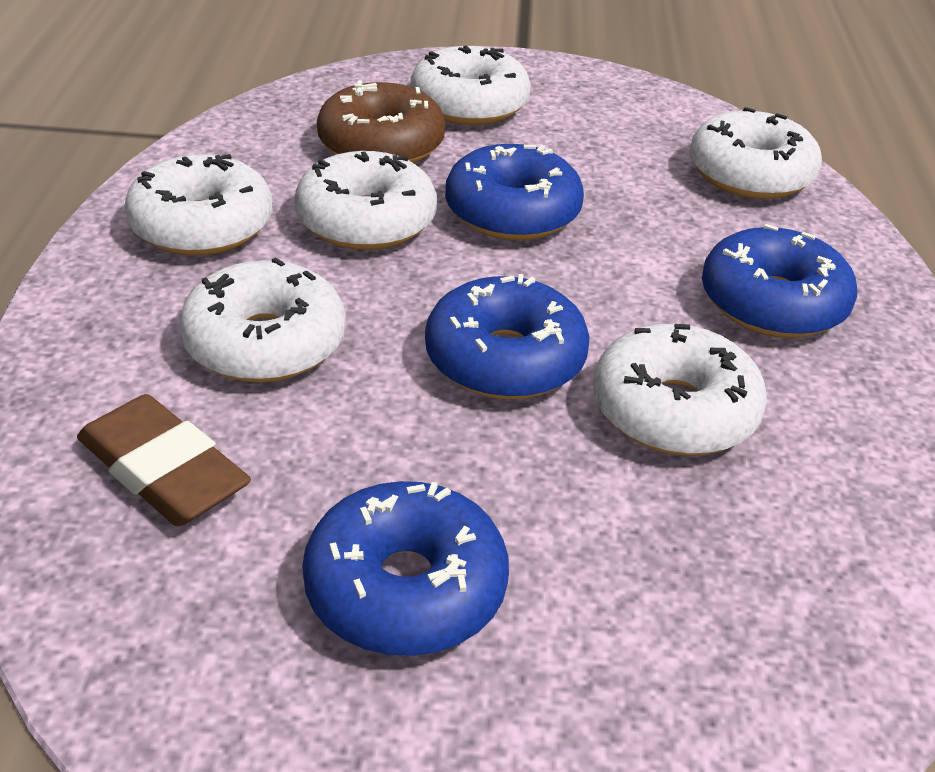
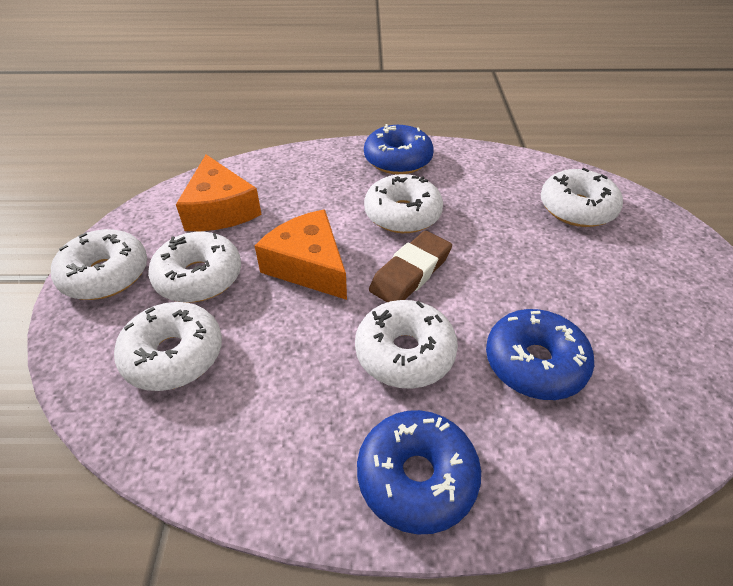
blue donut: [302,481,509,656] [425,274,590,399] [445,144,584,240] [702,224,857,338] = 4 -> [357,410,481,534] [364,124,434,174] [486,309,594,400] = 3
brown donut: [317,80,446,163] = 1 -> none = 0
orange cheese: none = 0 -> [176,154,262,231] [255,209,347,300] = 2

